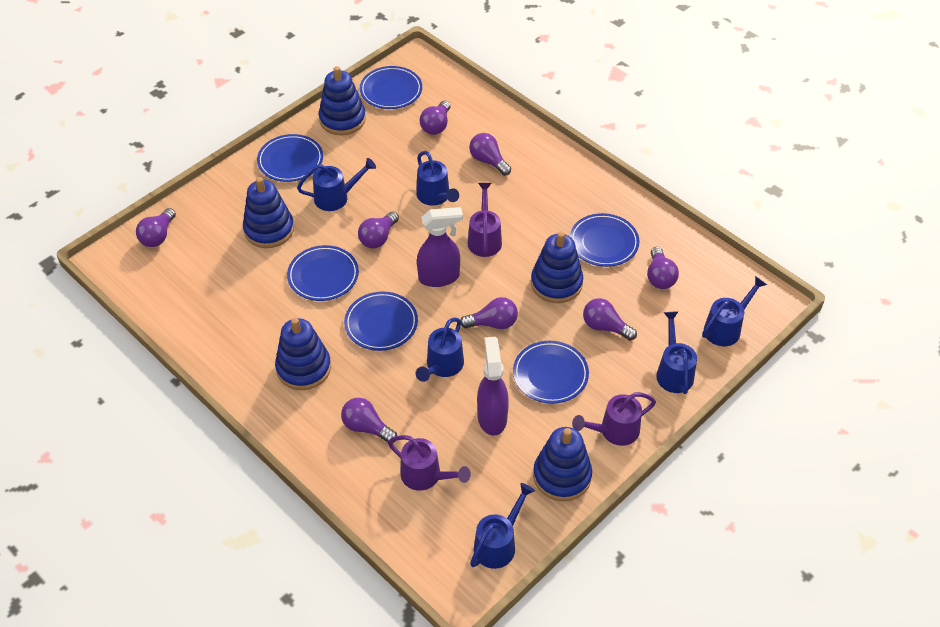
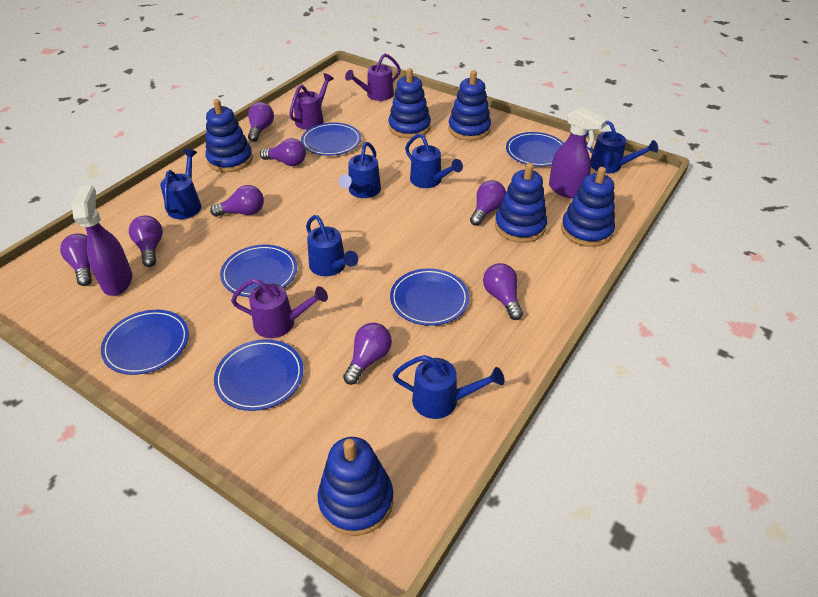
blue stacking toy: [243,177,294,248] [275,318,331,390] [319,66,366,135] [531,231,583,303] [533,427,592,501] = 5 -> [205,99,253,172] [318,437,393,536] [388,68,431,138] [448,70,491,141] [495,163,547,243] [561,167,615,247] = 6

